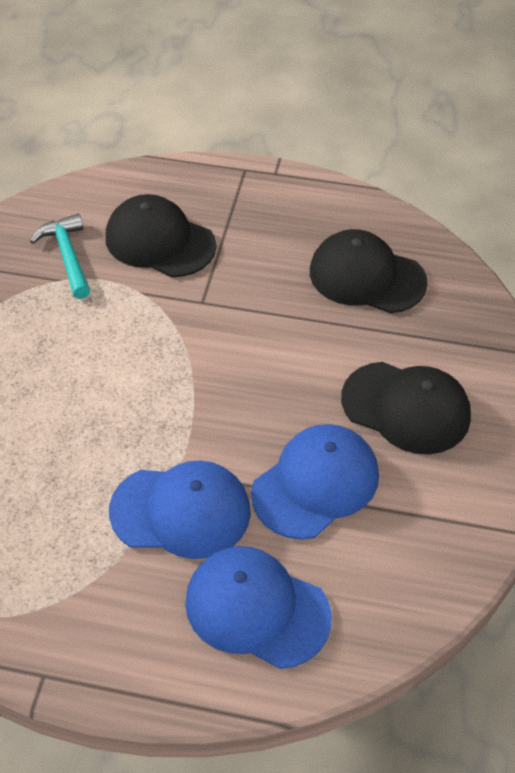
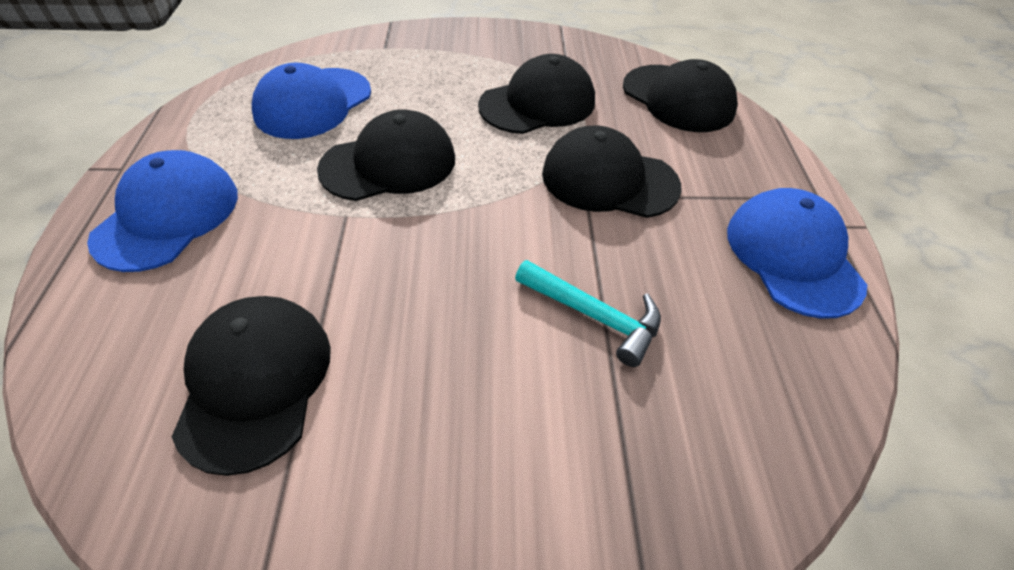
black cap: [105,194,217,277] [310,229,428,313] [341,362,471,454] = 3 -> [172,296,331,476] [317,109,455,201] [478,54,595,134] [542,126,681,218] [623,59,738,132] = 5

